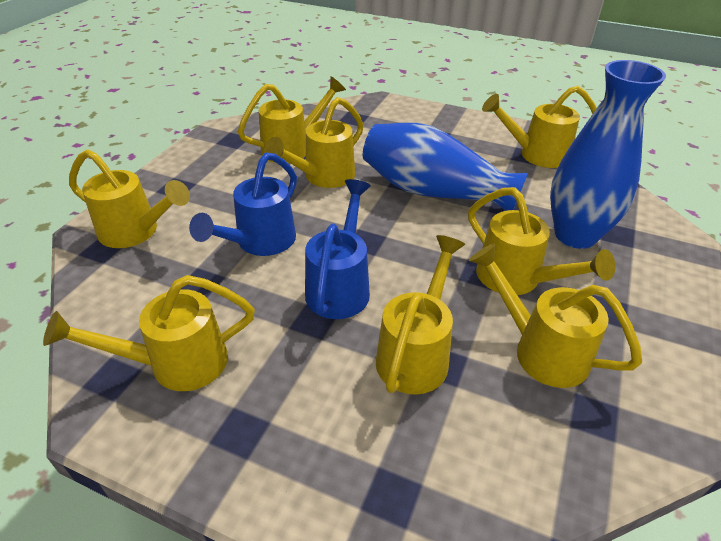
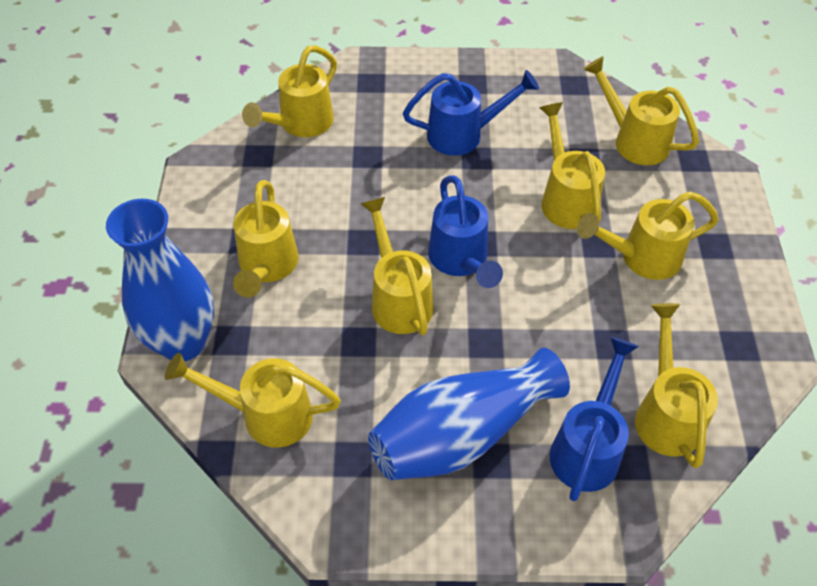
blue watering can: [189,153,297,256] [305,179,371,319] = 2 -> [403,70,539,156] [428,175,503,288] [550,337,639,501] = 3

